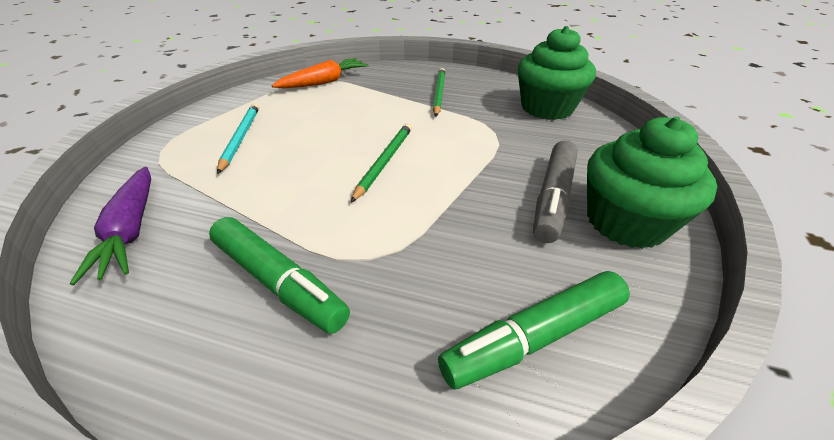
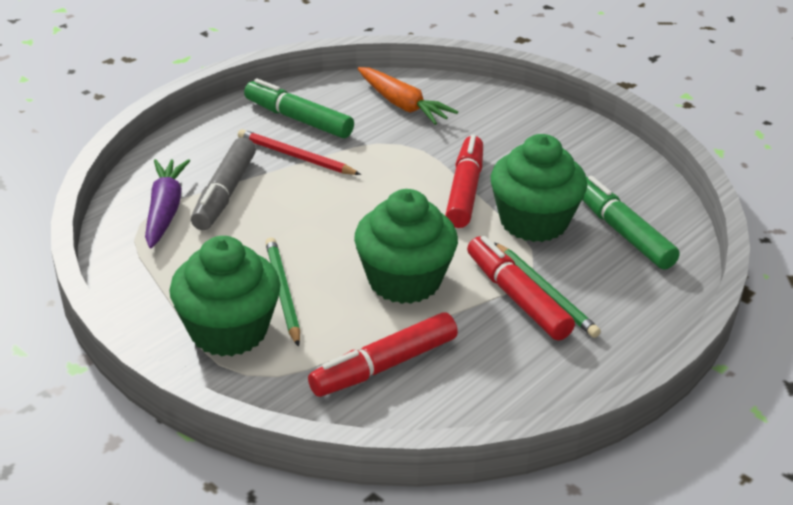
green cupcake: [518,26,596,120] [587,117,717,249] = 2 -> [169,236,281,356] [354,189,458,304] [491,134,587,242] = 3
red marker: none = 0 -> [308,312,458,397] [445,135,483,228] [467,236,575,341] = 3
red pencil: none = 0 -> [238,129,361,175] = 1
turquoise pencil: [217,103,259,174] = 1 -> none = 0

